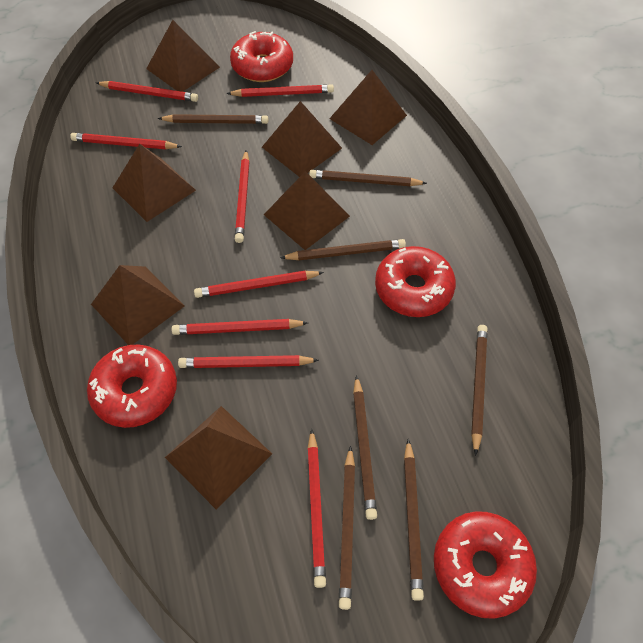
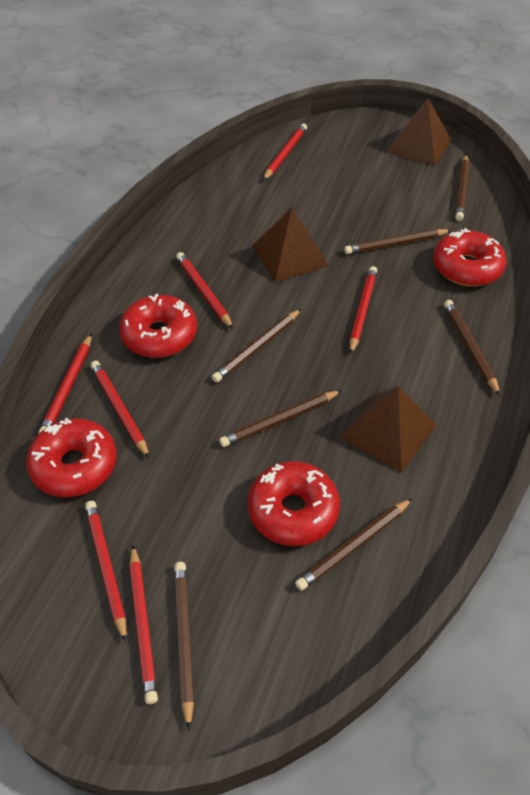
brown pyramid: [91,265,185,345] [112,144,196,222] [146,20,220,92] [165,406,272,510] [262,101,342,177] [264,171,350,250] [329,70,407,145] = 7 -> [252,208,329,282] [340,386,436,473] [387,99,452,166] = 3
red pencil: [70,133,182,149] [96,81,198,102] [171,319,308,335] [178,355,319,368] [194,271,324,298] [226,84,334,97] [235,150,250,243] [307,429,326,588] = 8 -> [39,333,92,433] [85,501,127,642] [91,361,149,458] [129,545,158,704] [176,252,233,329] [263,124,307,181] [350,266,377,354] = 7

